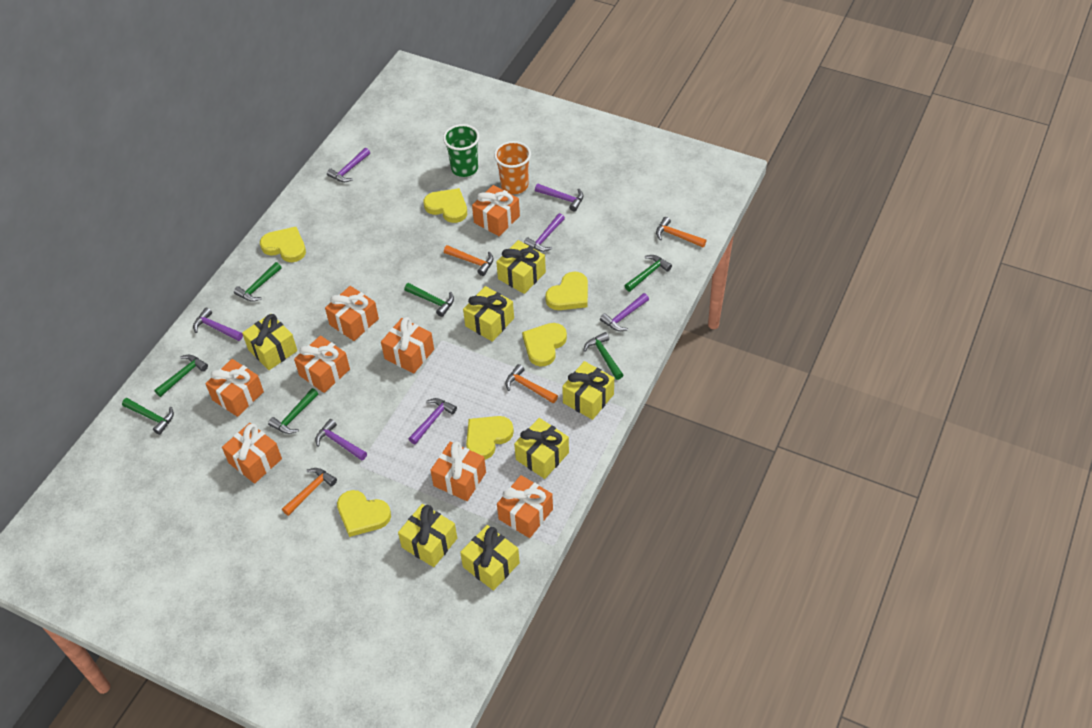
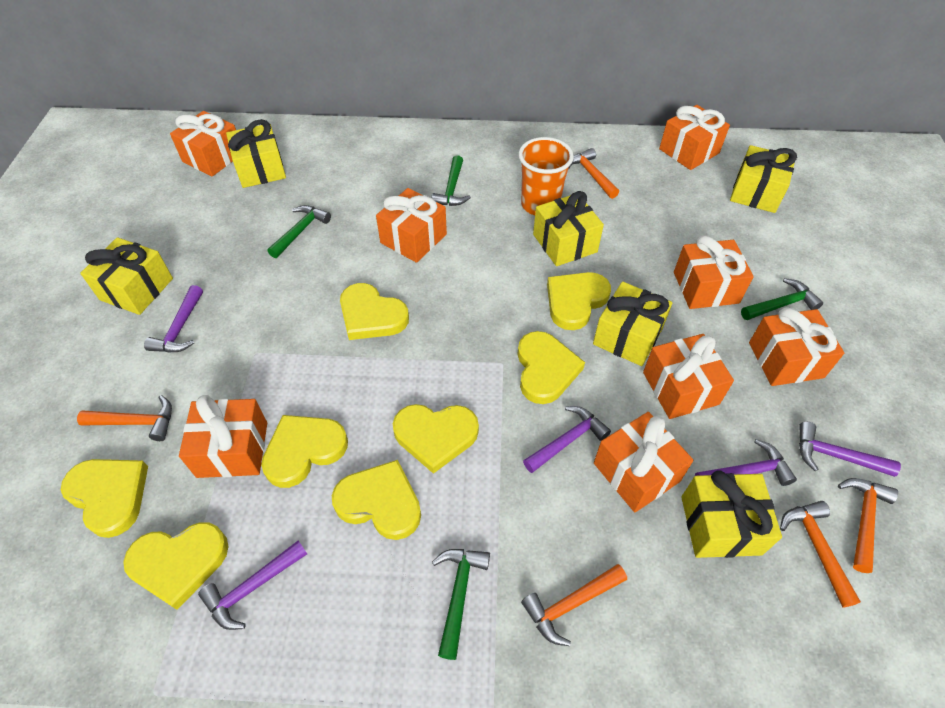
green cup: [443,124,480,177] = 1 -> none = 0
green hammer: [122,398,174,435] [154,355,208,397] [234,262,282,302] [268,388,318,434] [404,283,454,317] [583,332,623,380] [625,255,672,292] = 7 -> [267,205,331,258] [431,155,471,206] [432,549,490,660] [741,278,823,320] = 4
orange hammer: [282,468,337,516] [444,245,494,276] [505,364,558,403] [656,217,706,247] = 4 -> [77,395,172,441] [521,564,627,646] [568,148,619,199] [780,501,861,607] [838,478,898,573] = 5
purple hammer: [193,307,243,341] [315,419,367,461] [327,148,370,182] [409,398,457,444] [524,213,565,252] [535,184,583,212] [600,293,649,331] = 7 -> [144,285,203,352] [198,541,307,630] [523,406,611,473] [695,439,797,486] [799,422,901,477] = 5
yellow gift: [242,314,297,370] [398,504,457,567] [460,525,520,591] [463,286,514,342] [496,240,546,294] [514,418,569,479] [562,361,614,420] = 7 -> [80,237,173,315] [226,119,286,188] [533,191,604,266] [593,282,673,366] [681,471,782,558] [730,145,797,213] = 6
yellow heart: [260,227,306,262] [337,490,391,537] [424,188,467,223] [466,416,514,460] [522,323,567,367] [545,272,588,310] = 6 -> [61,459,148,538] [123,522,229,610] [261,415,348,488] [332,460,421,540] [340,283,409,340] [393,404,479,474] [517,331,585,404] [547,272,611,330] = 8

